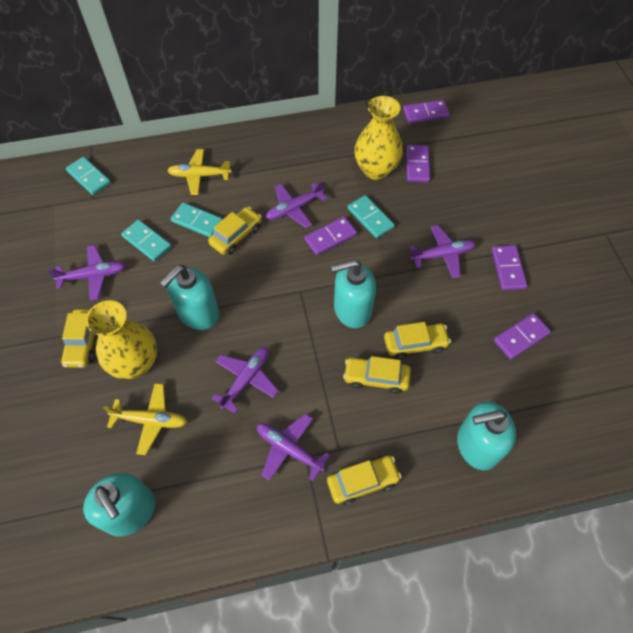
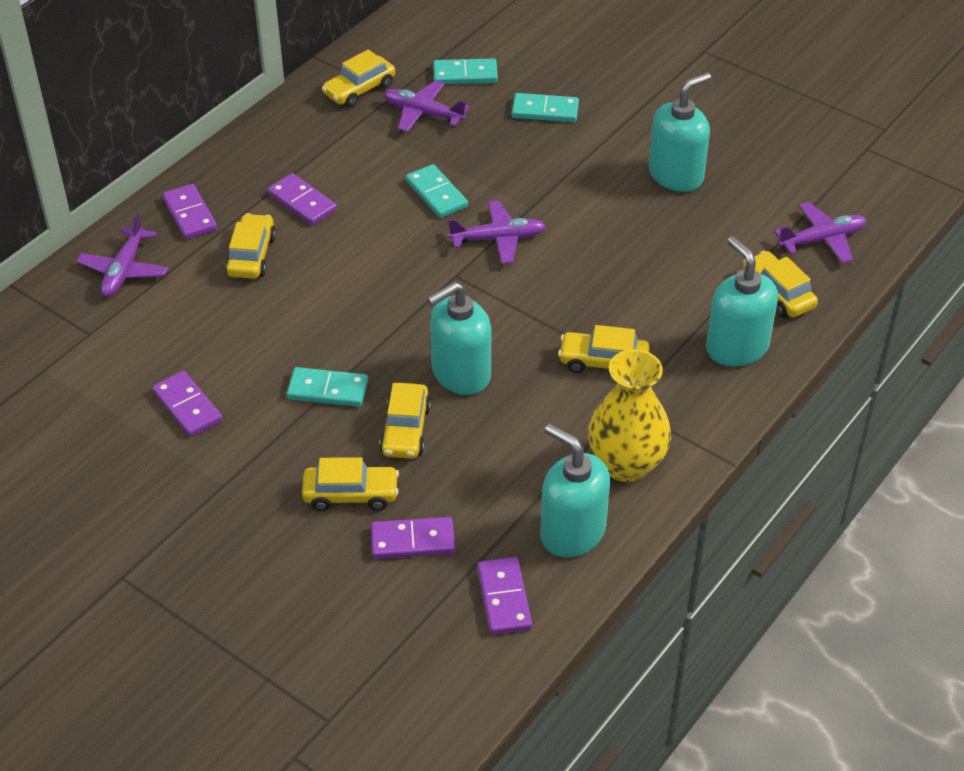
purple plane: [48,245,126,301] [212,347,279,413] [257,413,330,481] [266,181,327,228] [409,225,476,278] = 5 -> [77,213,168,297] [384,80,470,132] [448,201,546,264] [774,202,866,263] = 4
yellow car: [61,309,95,368] [208,207,262,255] [327,456,402,505] [343,356,411,394] [384,322,451,359] = 5 -> [225,213,276,279] [302,457,399,511] [322,49,395,107] [379,383,431,459] [558,325,650,373] [743,251,818,318] = 6
yellow plane: [103,383,187,455] [167,149,232,195] = 2 -> none = 0
yellow vase: [86,300,157,379] [355,96,403,180] = 2 -> [588,349,671,482] = 1

